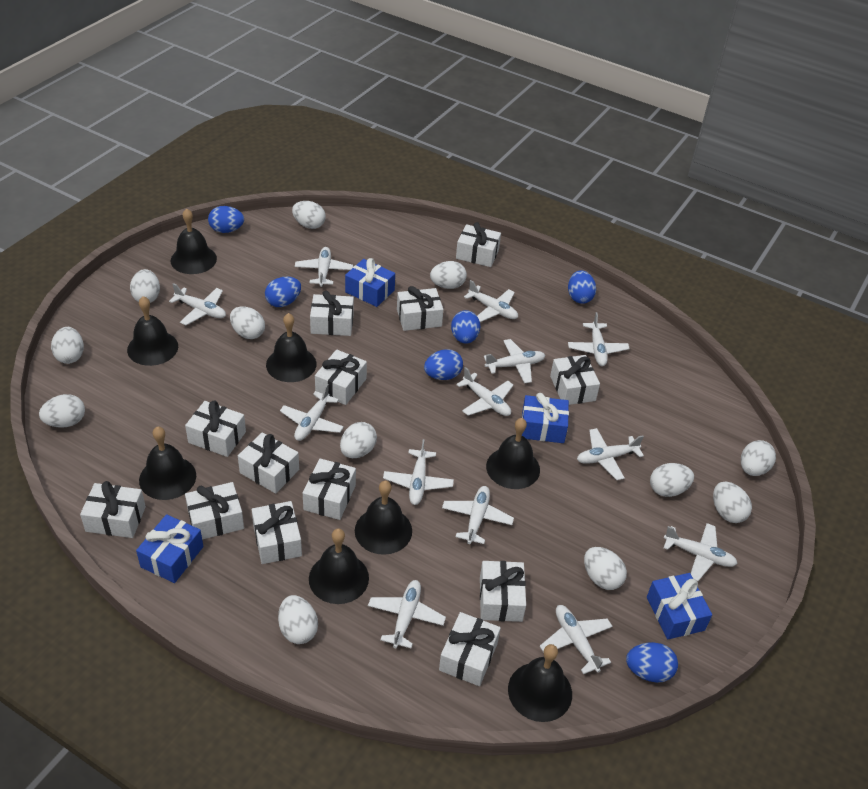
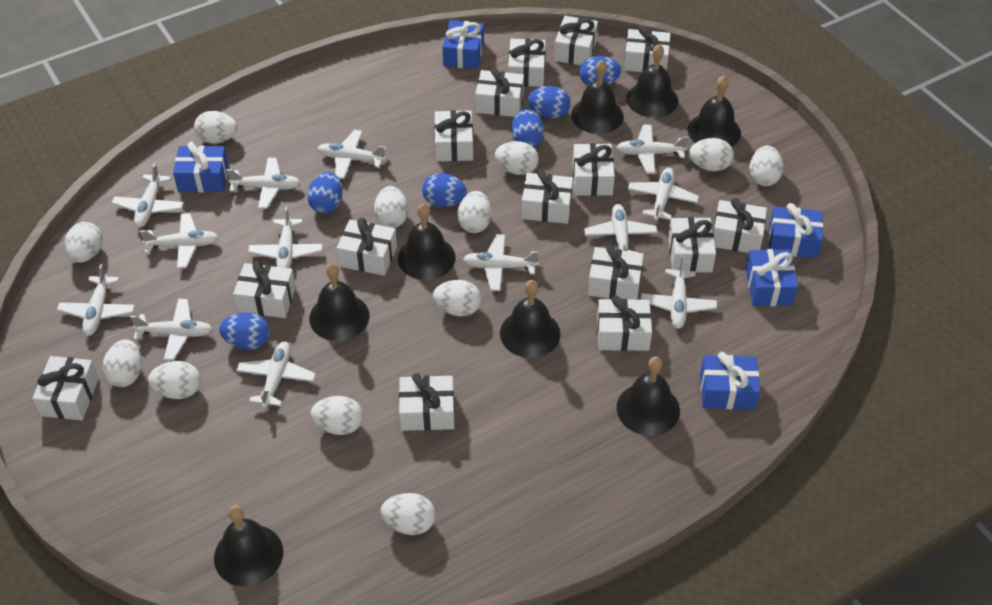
blue gift: [136,514,203,583] [345,258,395,307] [522,393,569,443] [647,573,712,639] = 4 -> [173,142,229,192] [442,20,484,69] [700,352,760,410] [746,249,798,306] [769,203,823,258] = 5
white gift: [80,481,146,538] [185,400,246,457] [185,482,244,540] [238,432,299,494] [251,501,302,564] [303,458,356,520] [310,291,354,336] [315,349,367,405] [397,286,443,331] [439,612,501,686] [456,222,501,267] [480,561,526,622] [550,355,600,405] = 13 -> [32,356,99,420] [233,261,296,318] [337,218,397,276] [399,373,455,431] [434,110,473,161] [475,66,524,117] [508,38,546,87] [521,170,573,224] [554,16,598,65] [573,143,615,196] [588,245,644,300] [597,295,652,351] [624,25,671,72] [668,217,716,272] [713,198,767,253] = 15

